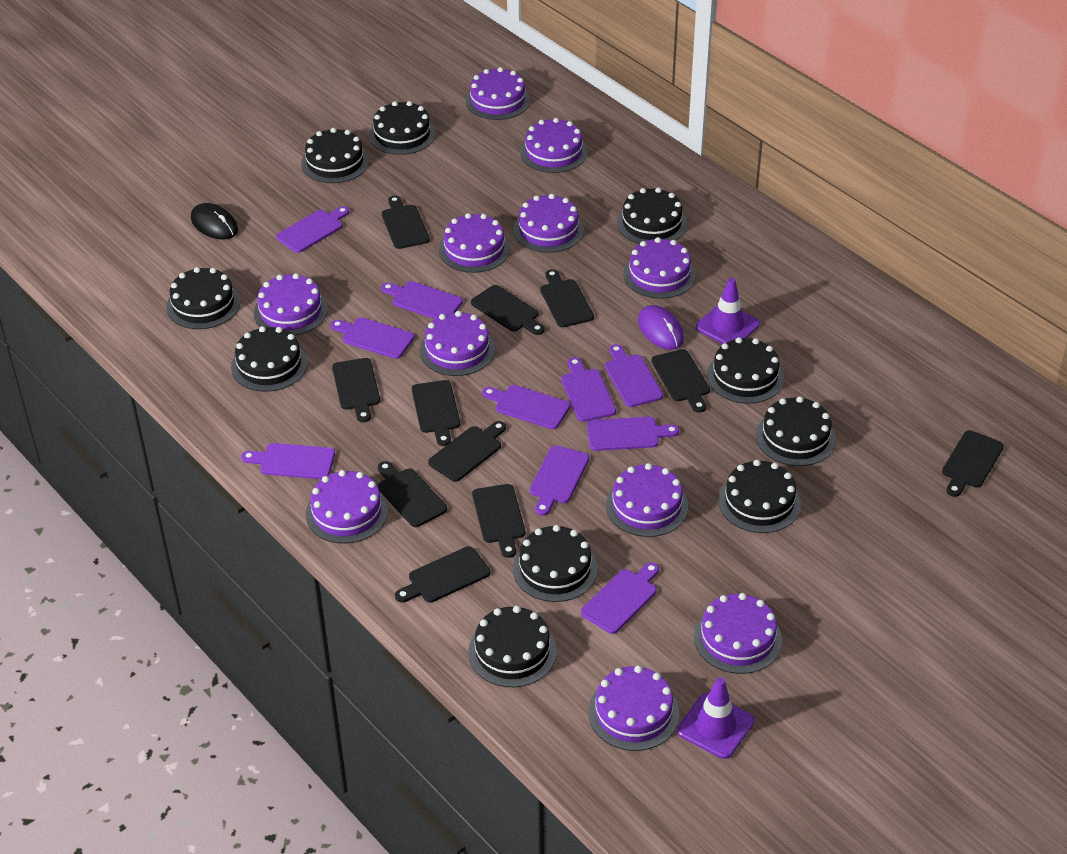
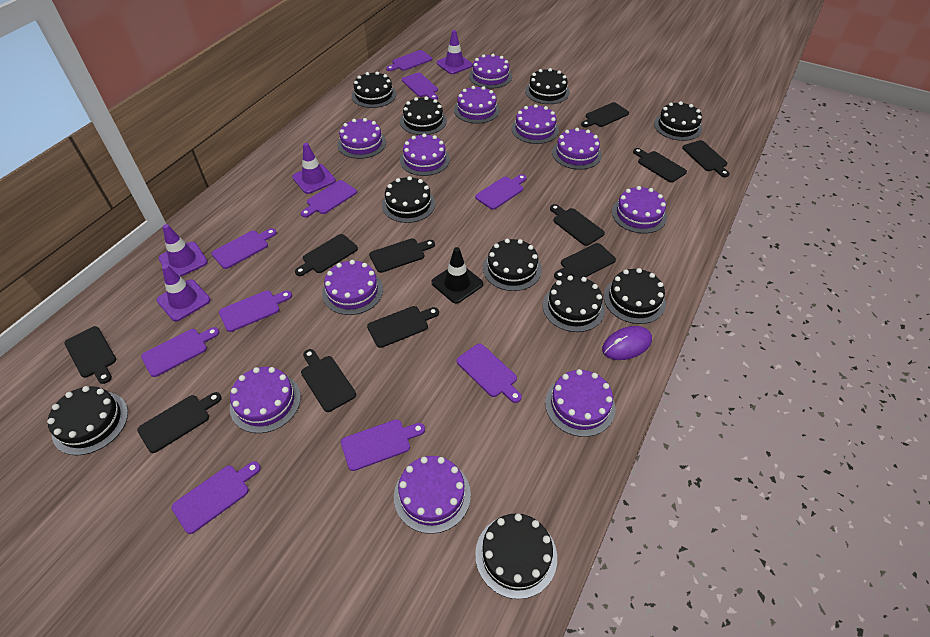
black mouse: [191,203,238,240] = 1 -> none = 0
black traffic cone: none = 0 -> [431,247,483,303] = 1
purple traffic cone: [677,678,755,759] [696,278,760,344] = 2 -> [156,264,211,321] [159,224,208,277] [292,143,336,194] [437,30,473,74] = 4

